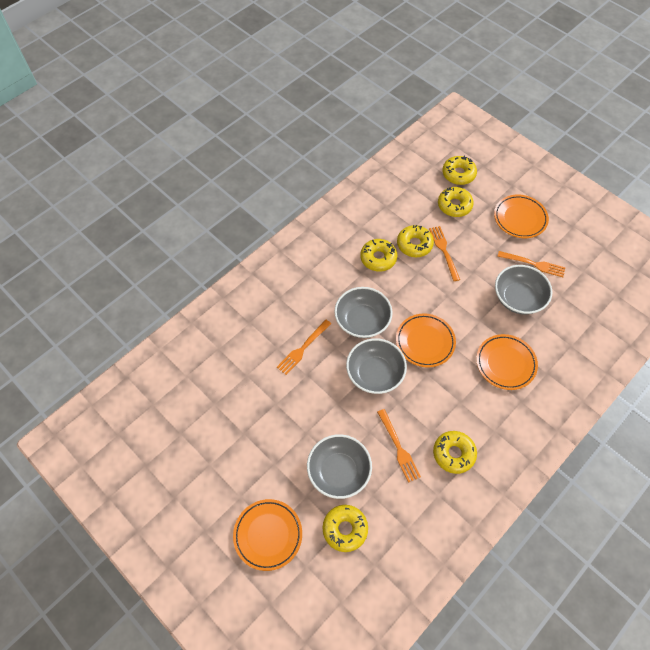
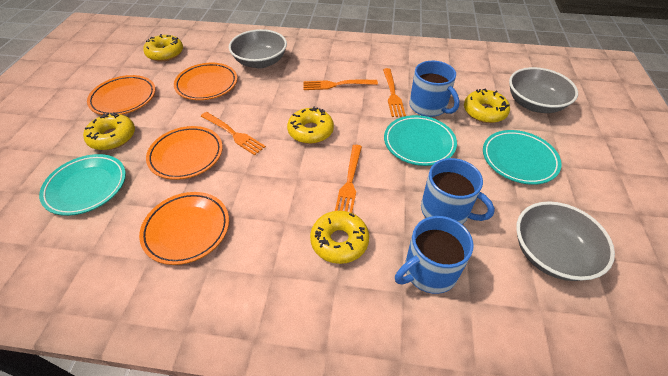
blue mug: none = 0 -> [395,216,473,294] [409,61,460,117] [421,158,495,224] = 3
grey bowl: [307,434,372,499] [334,287,393,338] [346,338,407,394] [495,265,552,314] = 4 -> [229,29,287,68] [509,67,578,113] [516,201,615,281] = 3
turquoise plate: none = 0 -> [39,154,126,216] [384,115,457,166] [483,130,562,185] = 3
yellow donut: [323,505,368,552] [360,239,397,272] [397,225,434,257] [433,431,477,474] [438,187,474,217] [442,156,477,185] = 6 -> [83,112,135,150] [143,34,183,61] [287,106,334,144] [310,211,369,264] [464,88,510,123] = 5

